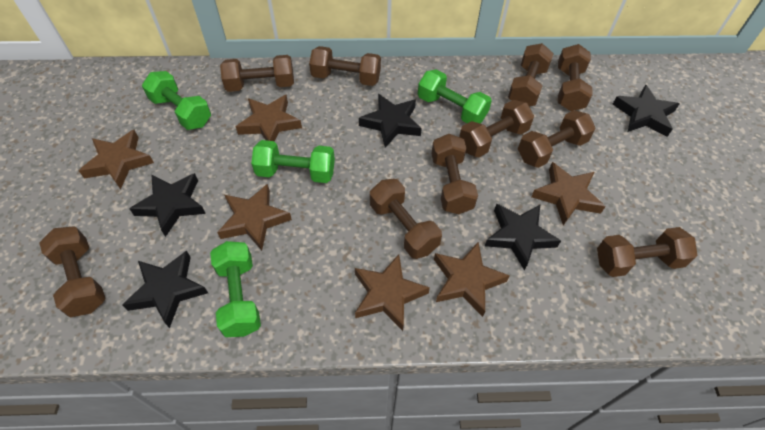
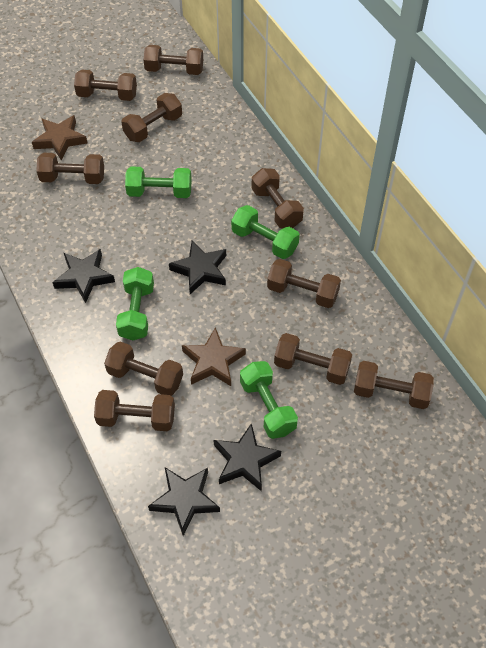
black star: [122,251,208,328] [129,173,206,237] [359,94,422,148] [485,204,561,271] [612,84,679,137] = 5 -> [52,249,115,303] [148,467,220,536] [169,241,226,294] [213,423,281,492] = 4
brown star: [79,130,154,189] [217,184,292,251] [236,95,302,142] [355,254,430,331] [434,242,510,317] [531,162,606,225] = 6 -> [32,115,88,160] [182,327,246,386] = 2

